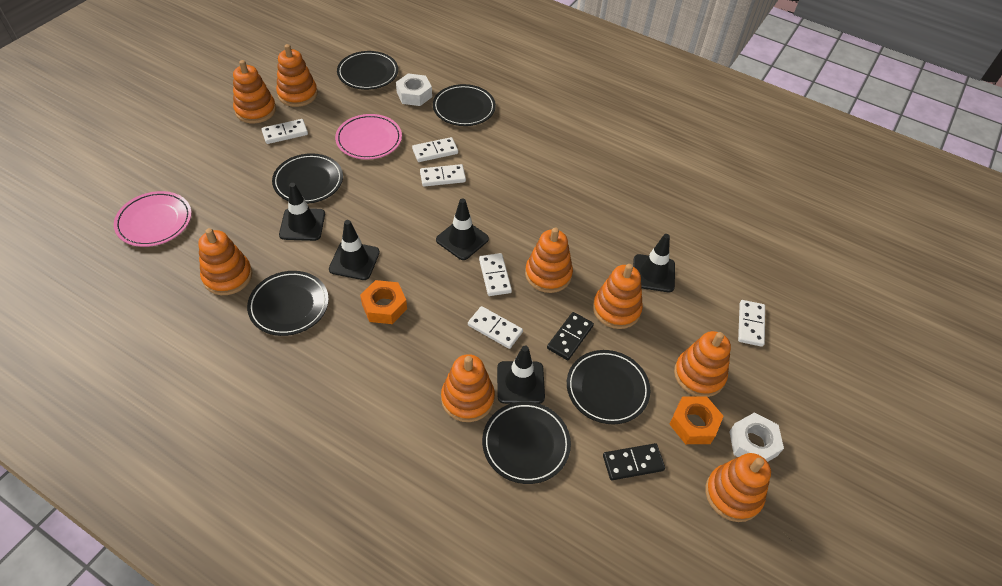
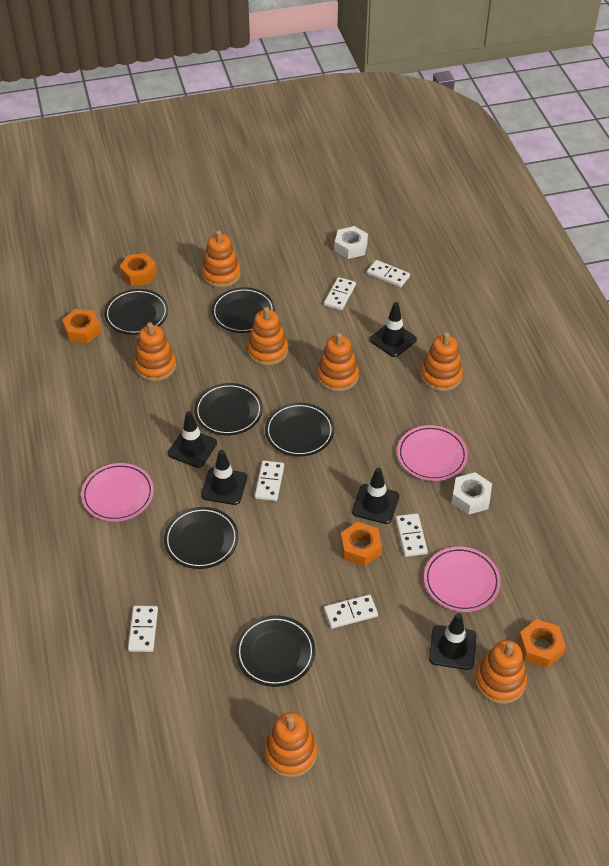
black domino: [547,312,594,360] [603,443,665,480] = 2 -> none = 0
orange nut: [360,280,407,324] [669,396,723,444] = 2 -> [62,309,101,343] [119,253,157,286] [340,522,382,566] [518,619,566,668] = 4
orange stacking toy: [198,228,252,295] [233,60,276,123] [276,44,318,107] [441,354,495,422] [525,228,573,293] [593,264,643,329] [674,331,731,397] [705,453,771,522] = 8 -> [134,322,176,381] [202,230,241,288] [247,307,288,366] [264,712,317,778] [317,333,359,392] [420,332,463,391] [475,640,527,704] = 7
pink plate: [114,191,192,247] [335,114,402,160] = 2 -> [81,463,154,522] [397,425,468,481] [424,547,501,612] = 3

